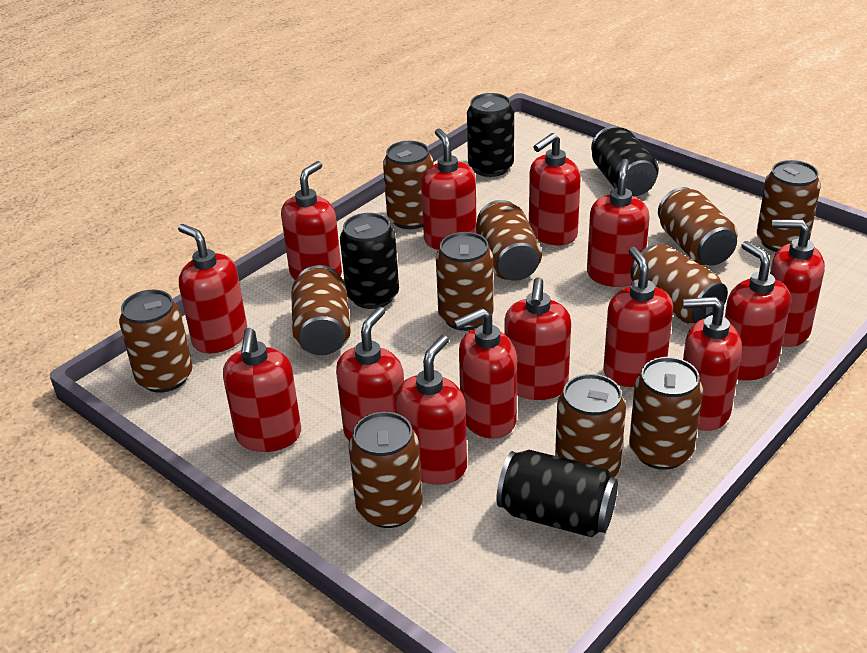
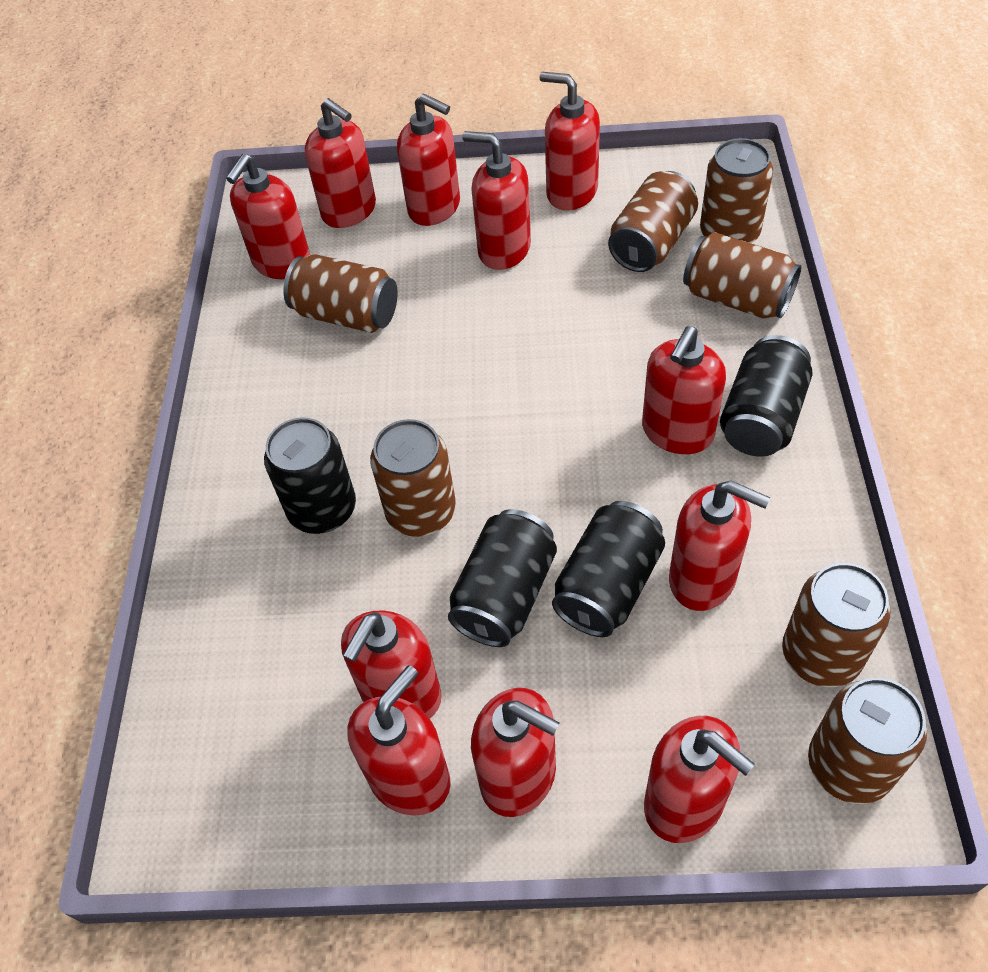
brown can: [119,289,193,393] [291,265,351,355] [349,412,423,528] [383,141,434,229] [436,232,494,331] [476,200,542,281] [555,374,626,478] [629,357,703,470] [630,244,728,324] [658,187,738,266] [757,160,821,252] = 11 -> [283,254,398,333] [370,419,456,537] [608,171,698,272] [683,232,801,319] [700,138,773,243] [782,563,890,687] [808,678,927,804] = 7
red soap dispenser: [178,224,247,353] [223,328,301,452] [281,161,342,280] [336,307,404,441] [396,335,467,485] [421,128,477,250] [453,308,517,439] [504,277,571,400] [529,133,581,246] [587,159,650,287] [603,247,673,387] [683,297,742,431] [725,241,790,380] [770,219,825,347] = 14 -> [226,154,310,279] [305,98,376,228] [341,611,442,719] [348,665,451,816] [397,93,460,226] [462,131,531,270] [471,688,560,817] [540,72,600,210] [642,326,726,454] [644,716,755,843] [669,480,770,611] = 11

